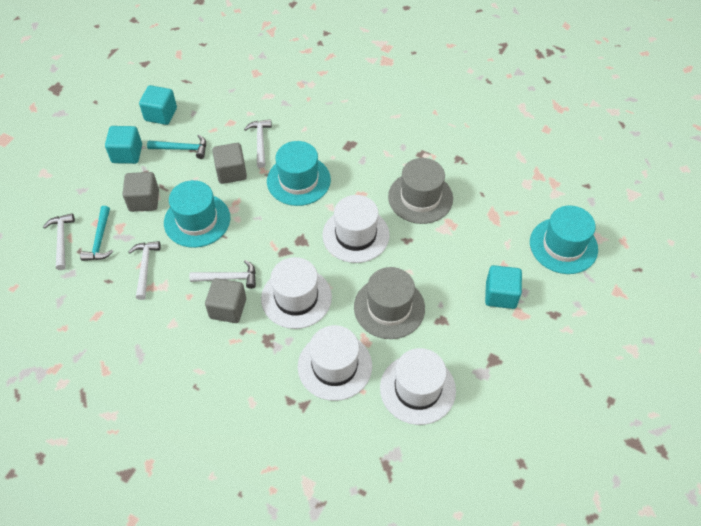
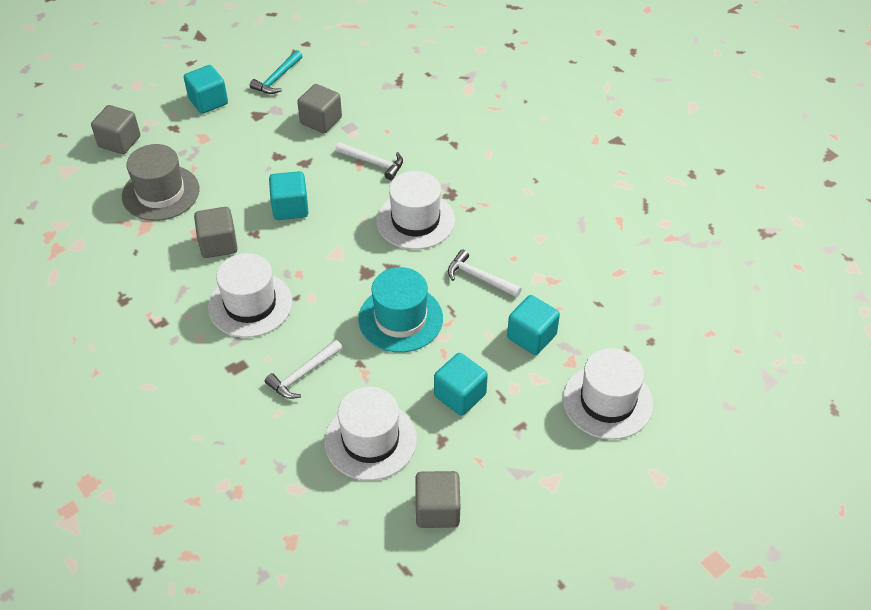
grey cube: [122,172,159,212] [205,278,246,323] [212,143,247,184] = 3 -> [91,105,140,154] [194,207,238,258] [297,84,342,133] [415,471,460,528] = 4
grey hat: [354,267,425,339] [388,158,453,224] = 2 -> [122,144,200,221] = 1
turquoise cube: [105,126,142,164] [139,85,177,125] [485,265,522,309] = 3 -> [184,65,228,114] [269,171,309,220] [434,353,488,416] [507,295,560,355] = 4
turquoise hammer: [80,206,113,261] [147,135,206,159] = 2 -> [250,50,302,94] = 1
turquoise hat: [164,180,230,248] [267,141,331,206] [530,205,598,274] = 3 -> [358,267,443,353] = 1
white hammer: [43,213,75,270] [128,241,161,300] [189,260,256,289] [244,119,272,168] = 4 -> [265,340,342,399] [336,142,403,180] [448,250,522,298] = 3

